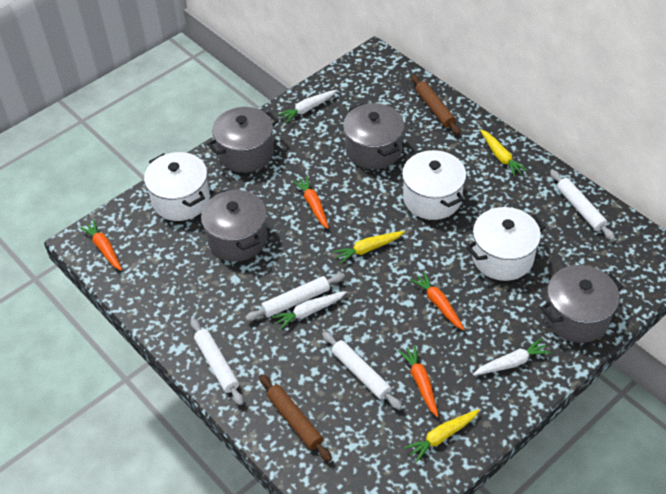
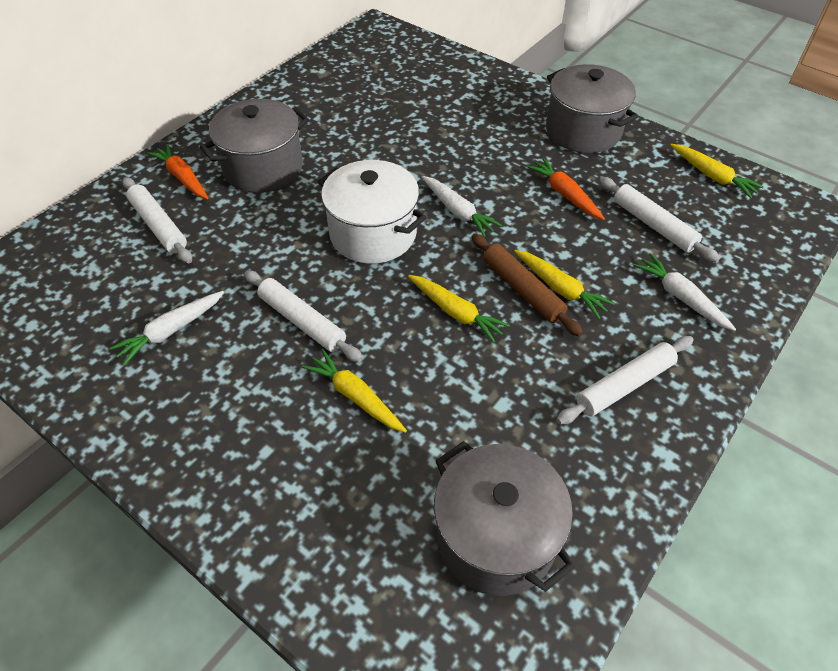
brown rolling pin: [259,374,332,462] [411,75,460,135] = 2 -> [472,234,583,336] = 1
grey pot: [201,189,268,262] [207,107,279,173] [343,103,404,169] [541,265,623,343] = 4 -> [200,99,309,193] [434,441,575,596] [546,64,638,153] = 3
orange carrot: [79,220,122,271] [292,176,329,229] [398,345,438,417] [410,272,465,330] = 4 -> [147,144,208,199] [526,158,605,220] = 2
white pot: [144,152,210,221] [402,150,466,220] [466,207,545,281] = 3 -> [318,160,427,264] = 1
yellow carrot: [333,231,405,264] [404,409,479,463] [480,129,528,177] = 3 -> [302,349,407,433] [408,275,510,343] [514,250,615,319] [671,144,764,198] = 4

